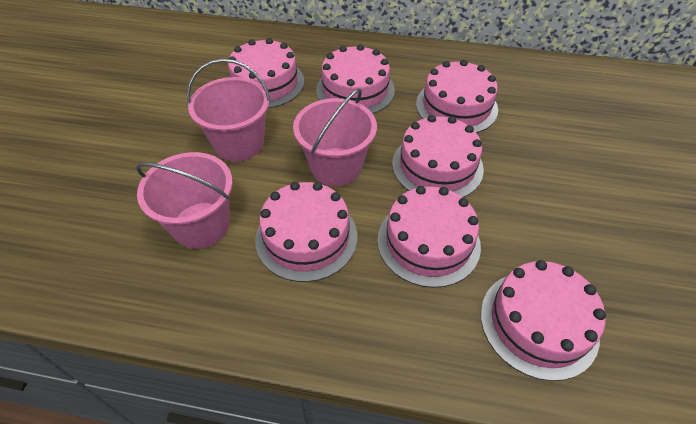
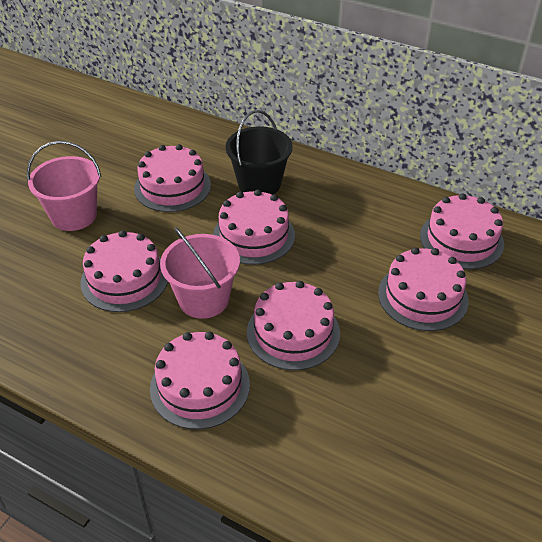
black bucket: none = 0 -> [226,110,293,195] = 1
pink bucket: [136,152,233,249] [187,59,271,162] [293,88,377,186] = 3 -> [27,141,101,231] [160,227,240,319] = 2

